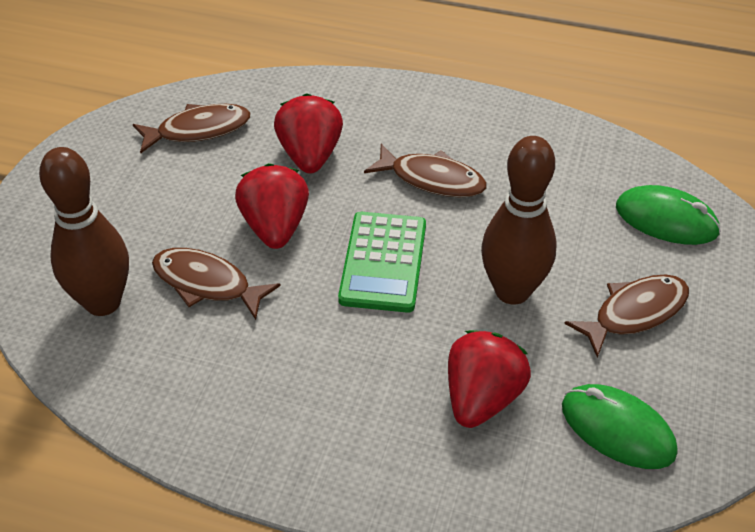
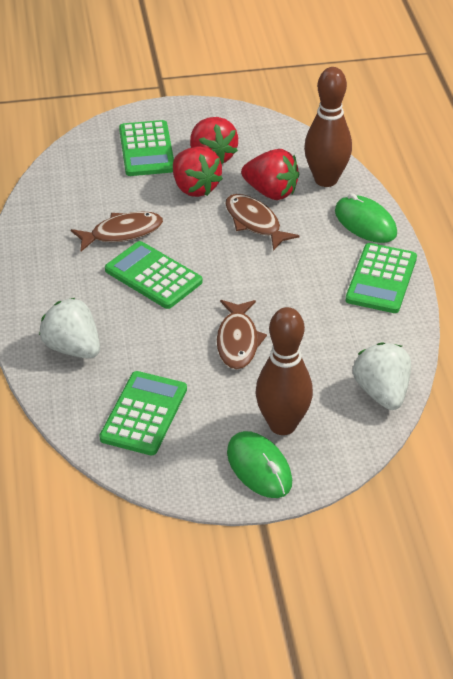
brown fish: [133,104,251,153] [152,248,281,320] [364,144,487,198] [564,275,689,358] = 4 -> [71,211,163,251] [217,300,267,369] [225,194,300,251] = 3
green calculator: [338,212,426,313] = 1 -> [99,371,187,455] [105,241,202,309] [119,120,174,176] [345,243,417,313] = 4
white strawberry: none = 0 -> [39,298,100,359] [353,342,411,410] = 2

